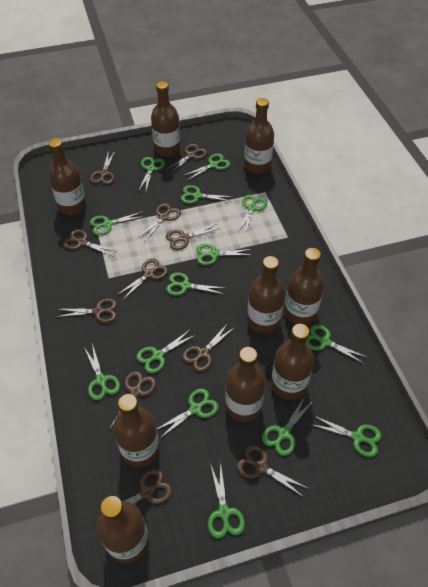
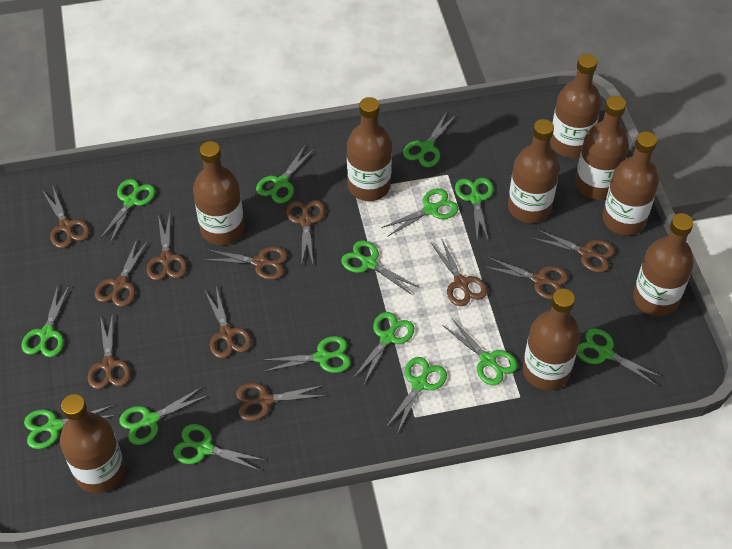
green scissors: [84,343,120,400] [90,211,145,236] [136,329,195,373] [139,157,165,191] [157,388,219,439] [166,272,225,296] [180,185,234,204] [183,153,230,180] [196,244,253,265] [208,461,245,539] [238,195,267,234] [262,397,314,456] [306,325,368,364] [310,415,382,457] = 14 -> [21,285,70,357] [24,405,117,449] [99,179,155,243] [119,386,209,445] [173,424,265,471] [256,144,315,204] [263,336,351,373] [341,240,418,295] [353,312,415,384] [381,188,459,237] [386,357,447,434] [403,111,457,167] [442,317,518,385] [455,178,494,242] [577,328,662,386] = 15

